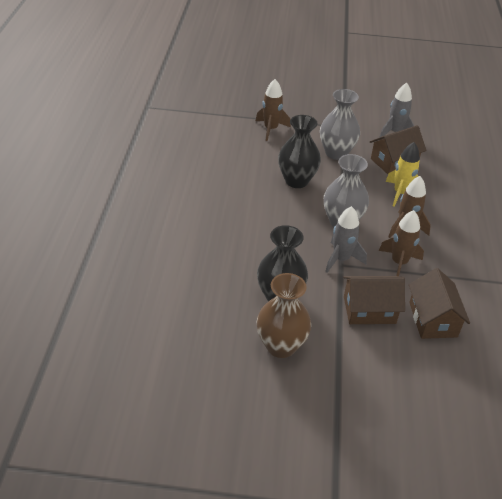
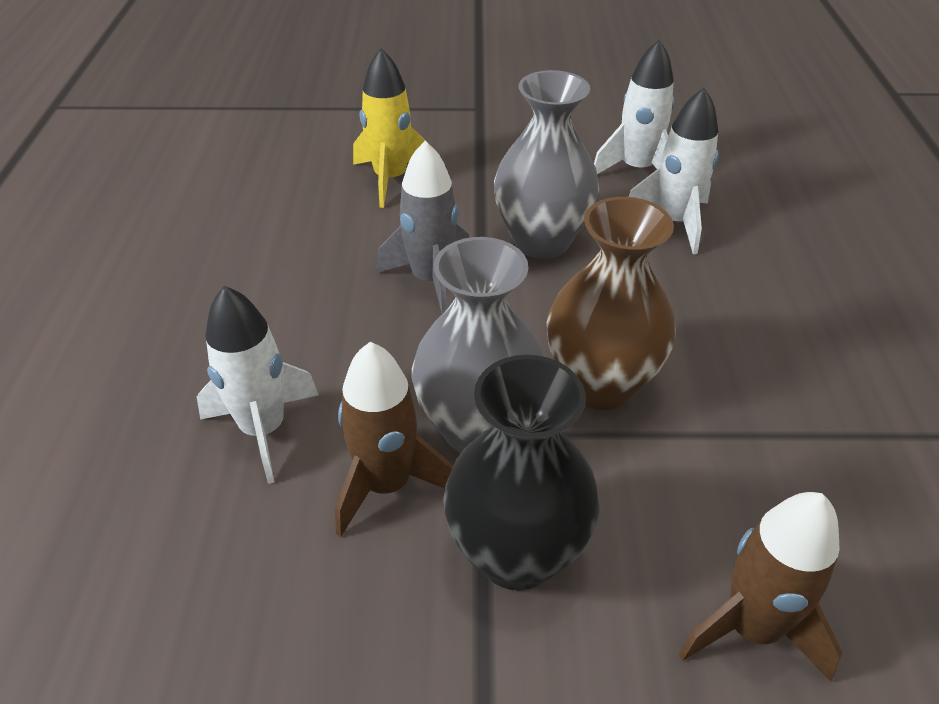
black vase: [257,225,308,302] [278,115,321,188] = 2 -> [443,355,600,591] = 1
brown house: [344,276,405,324] [370,125,427,174] [409,268,470,339] = 3 -> none = 0
brown rocket: [256,79,291,141] [379,210,424,276] [388,176,431,238] = 3 -> [335,342,453,537] [679,492,842,682] = 2
grey rocket: [325,206,367,273] [379,83,414,138] = 2 -> [376,141,469,314] = 1
white rocket: none = 0 -> [197,286,319,484] [594,40,674,174] [629,88,719,254] = 3

